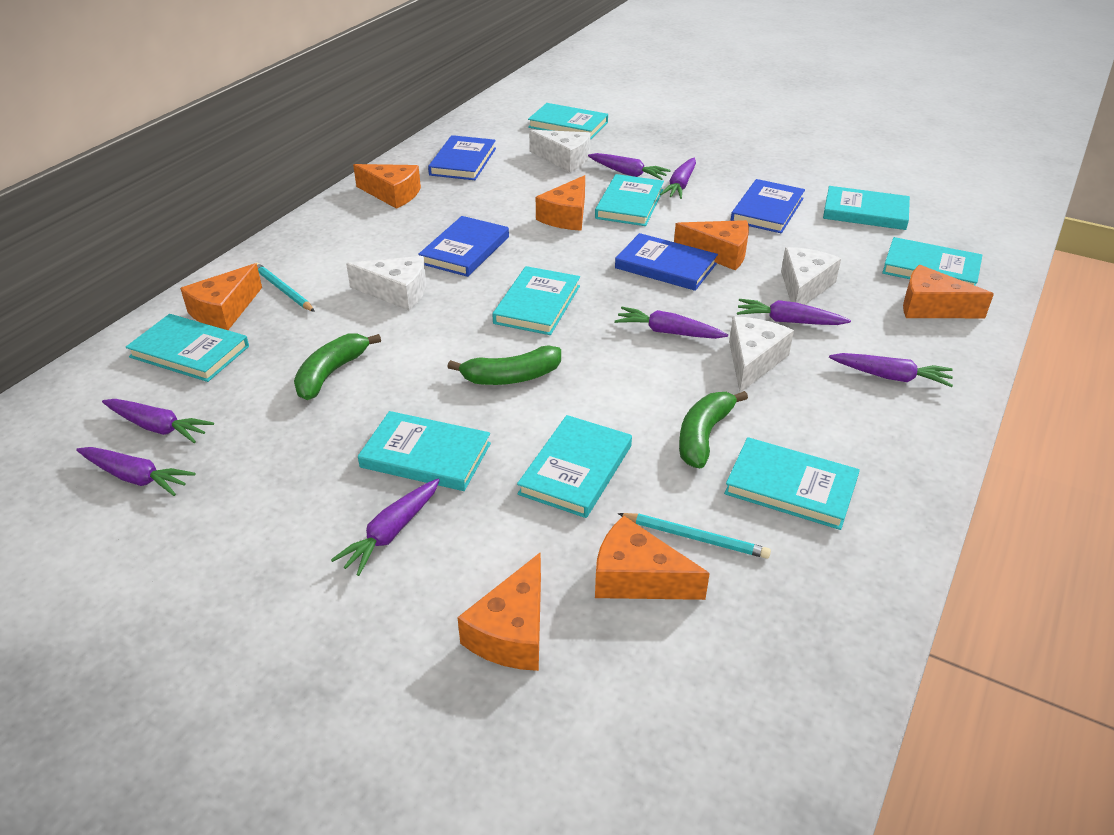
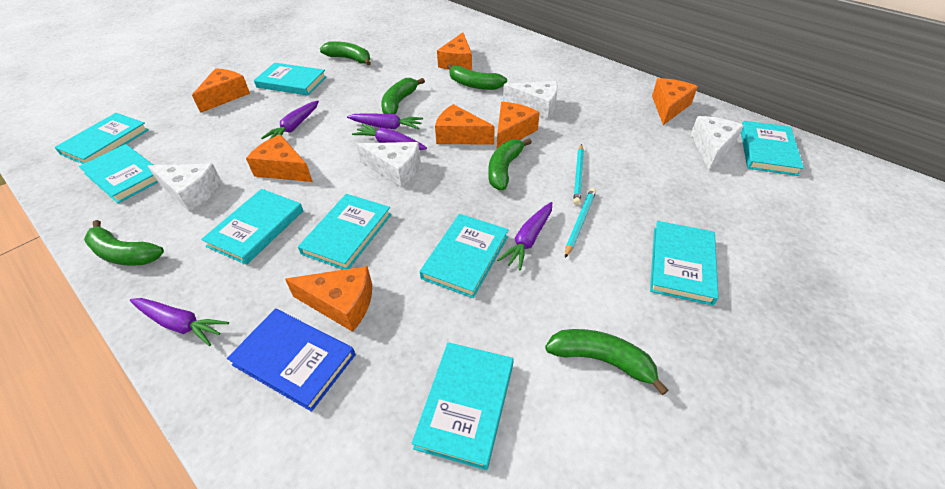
blue book: [418,216,509,277] [428,135,496,180] [615,233,718,291] [731,179,805,233] = 4 -> [227,309,356,412] = 1
green banana: [294,334,381,400] [447,345,561,385] [679,391,748,469] = 3 -> [84,220,164,266] [320,41,371,65] [381,78,425,114] [447,64,507,90] [488,138,532,190] [545,329,669,396] = 6
purple carrot: [76,447,196,496] [102,399,214,443] [331,479,440,576] [588,153,671,180] [615,307,728,339] [660,158,696,199] [737,299,851,325] [829,353,953,387] = 8 -> [130,298,229,346] [261,101,319,139] [347,113,423,129] [352,124,427,150] [497,202,552,270] = 5

